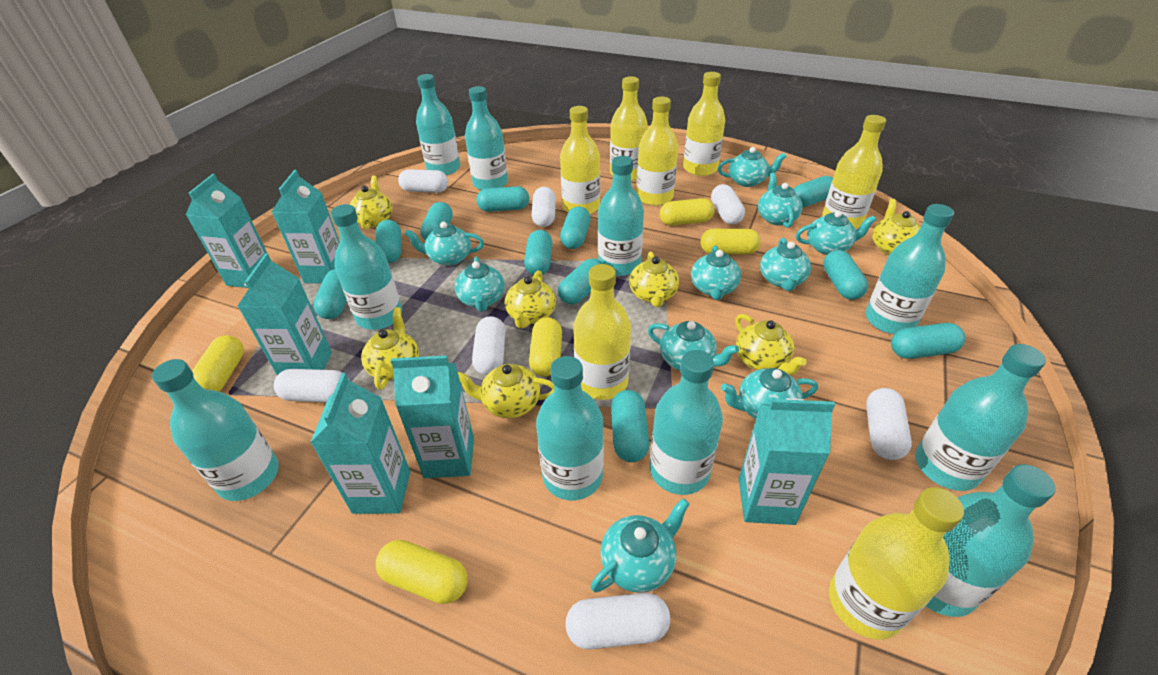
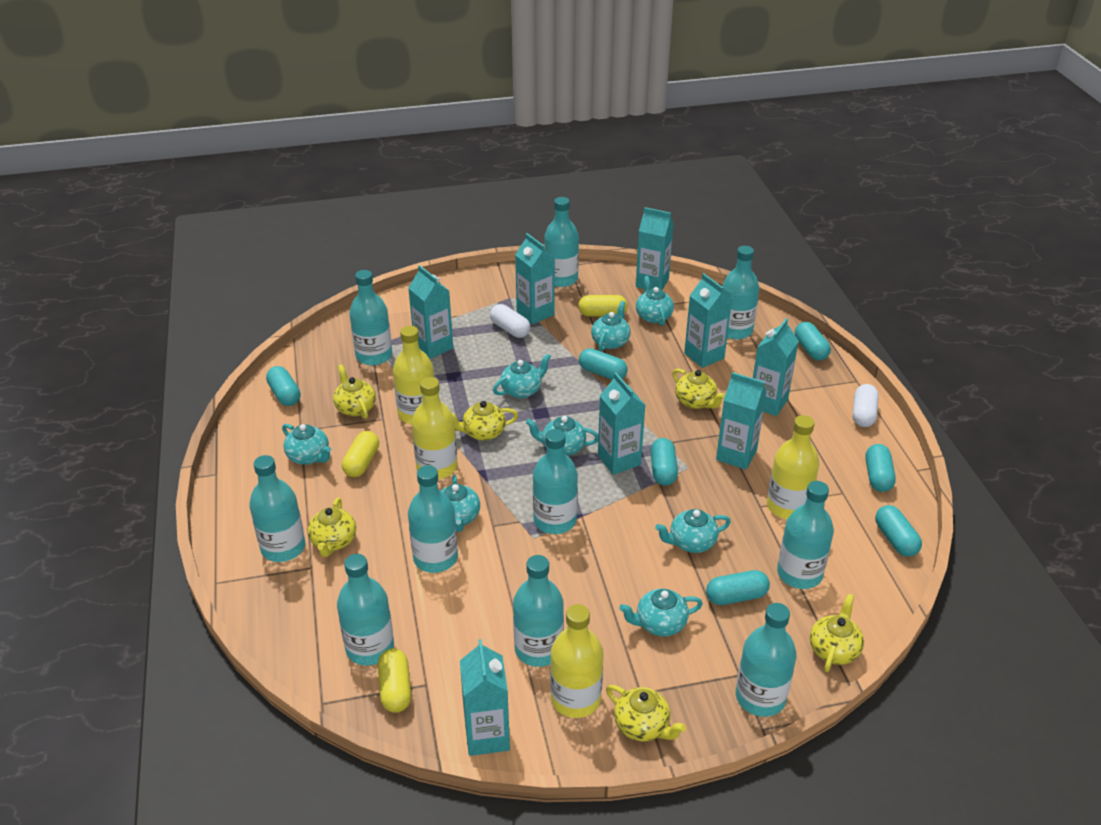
turquoise capsule: [313,269,347,319] [375,220,401,263] [420,202,453,241] [476,186,529,212] [524,230,552,275] [558,258,603,305] [560,206,591,249] [611,390,649,462] [794,176,833,207] [823,250,868,300] [891,323,965,359] = 11 -> [266,366,301,406] [579,348,627,380] [650,438,678,486] [706,570,770,605] [795,322,831,361] [865,444,896,492] [875,505,922,557] = 7
turquoise carton: [186,174,267,288] [237,254,332,375] [272,170,340,283] [310,373,410,514] [391,355,474,478] [739,398,835,525] = 6 -> [408,265,453,359] [460,639,510,756] [515,233,555,324] [598,373,645,475] [636,207,674,290] [684,273,732,368] [716,372,767,470] [753,318,799,416] = 8
turquoise teapot: [405,222,484,266] [455,256,504,312] [591,498,689,593] [648,321,739,370] [691,245,741,300] [718,147,787,187] [721,368,818,419] [758,173,803,228] [760,238,811,291] [796,210,877,255] = 10 -> [282,424,331,465] [441,475,480,532] [493,353,551,398] [526,416,598,456] [591,301,631,351] [619,589,703,636] [636,276,674,326] [655,509,731,553] = 8
white capsule: [274,369,349,402] [398,169,448,193] [472,316,506,375] [532,187,556,227] [565,593,670,649] [711,184,745,224] [866,388,912,460] = 7 -> [490,304,530,338] [853,384,879,427] = 2
yellow bottle: [560,106,600,214] [573,264,631,400] [610,76,648,181] [636,96,678,206] [683,72,725,176] [822,115,886,228] [829,487,964,639] = 7 -> [393,326,434,424] [412,377,458,479] [550,604,603,718] [767,415,819,519] = 4
yellow capsule: [192,335,244,392] [375,540,468,604] [529,317,562,377] [660,198,714,226] [700,229,761,255] = 5 -> [342,431,379,477] [378,648,411,713] [578,295,628,316] = 3
yellow teapot: [350,176,392,230] [361,307,419,390] [458,364,554,418] [505,270,556,328] [629,251,679,307] [735,314,807,375] [872,199,920,255] = 7 -> [308,498,356,557] [333,364,376,419] [452,401,518,441] [606,685,686,741] [672,368,725,409] [810,594,864,672] = 6

